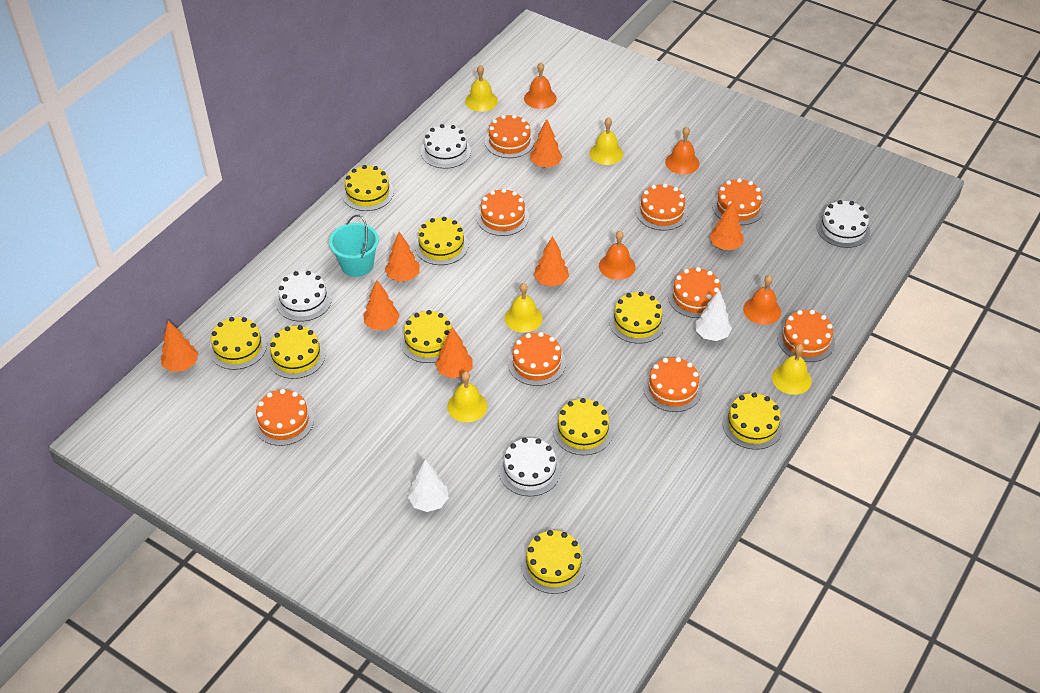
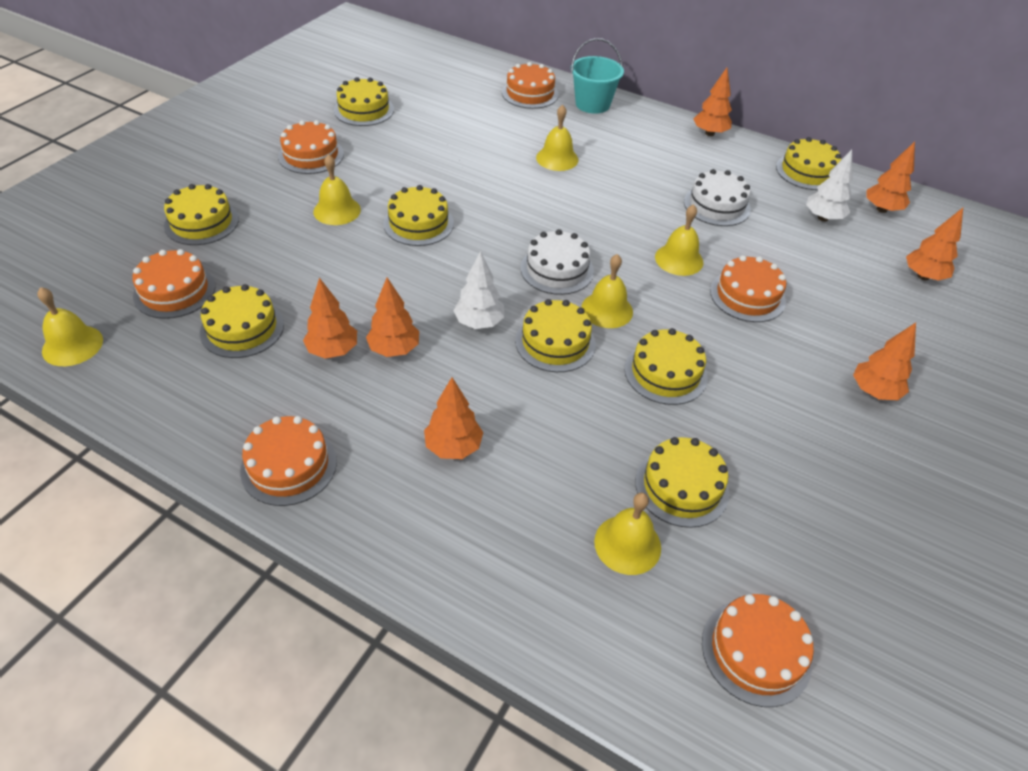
orange bell: [524,62,557,109] [599,231,636,280] [665,127,700,174] [743,275,781,325] = 4 -> none = 0
orange cake: [254,389,314,446] [477,189,529,236] [485,114,535,158] [508,332,566,386] [636,183,688,231] [643,357,702,412] [668,267,724,318] [712,178,765,225] [777,310,835,362] = 9 -> [133,249,216,319] [240,416,337,506] [278,120,344,174] [502,62,559,109] [702,594,814,707] [710,255,786,322] = 6
white cake: [276,271,332,321] [421,124,471,169] [499,438,561,496] [817,200,870,248] = 4 -> [521,229,594,295] [684,169,751,226] = 2
yellow bell: [447,371,487,422] [465,65,498,112] [505,283,543,333] [589,117,623,165] [772,344,812,395] = 5 -> [37,287,103,366] [313,154,361,225] [536,105,578,171] [581,254,633,328] [594,493,661,575] [655,204,703,276] = 6
yellow cake: [209,317,267,370] [267,325,325,379] [342,165,394,211] [400,310,452,363] [415,217,468,265] [521,530,586,594] [553,398,613,455] [609,292,666,344] [722,392,783,450] = 9 -> [164,184,239,245] [200,284,284,358] [334,77,394,126] [383,185,454,246] [515,299,596,372] [625,328,708,405] [635,437,729,528] [776,137,841,190] = 8

